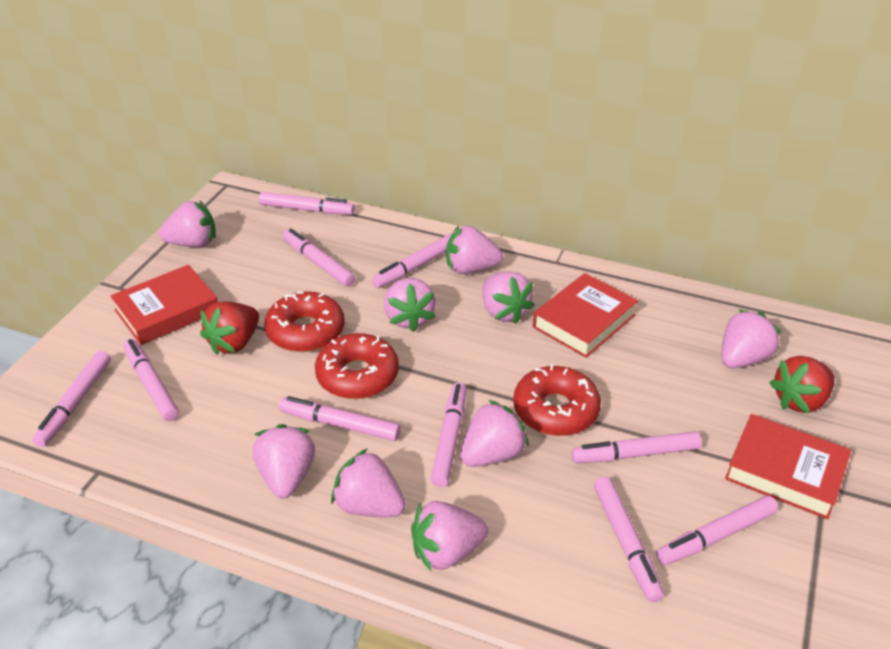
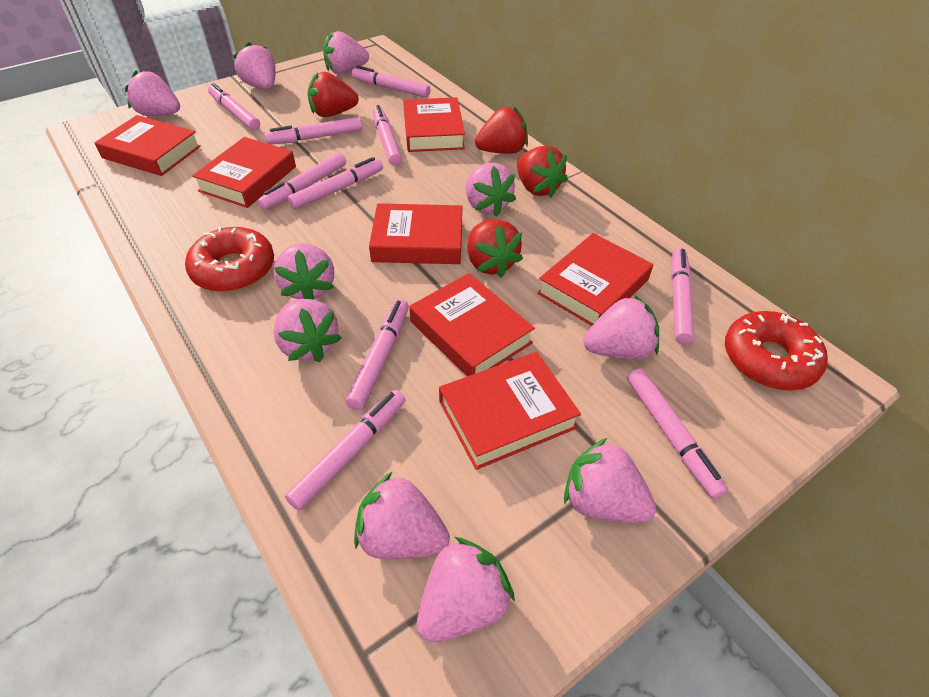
pink strawberry: [159,200,216,247] [253,424,315,498] [331,448,406,517] [384,278,436,332] [411,501,488,572] [446,226,503,274] [460,400,529,467] [483,271,535,324] [722,309,781,368] = 9 -> [125,70,180,116] [233,42,276,90] [273,299,341,362] [274,243,334,299] [323,31,369,74] [354,471,450,559] [417,537,515,642] [466,163,516,217] [564,438,656,523] [583,295,659,360] = 10
red book: [110,265,218,345] [533,273,638,358] [725,414,851,519] = 3 -> [94,115,201,176] [192,137,296,208] [369,203,463,264] [403,97,465,152] [409,273,535,376] [439,352,581,470] [537,233,653,326] = 7
red donut: [264,291,344,352] [315,333,399,399] [513,365,601,436] = 3 -> [185,227,274,292] [725,311,828,391] = 2
red strawberry: [200,301,259,355] [770,356,834,414] = 2 -> [308,72,359,117] [467,219,523,277] [475,107,528,154] [517,146,568,197] = 4

